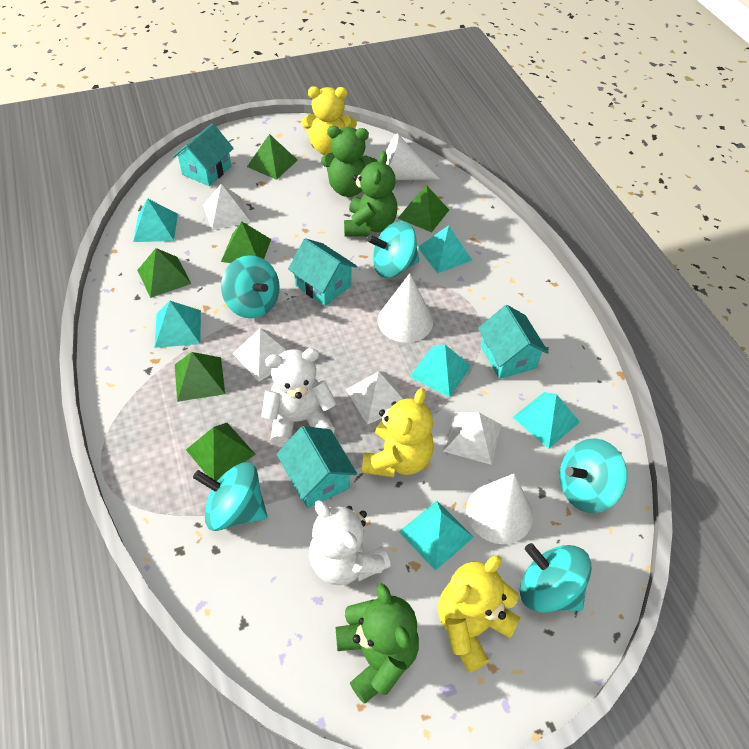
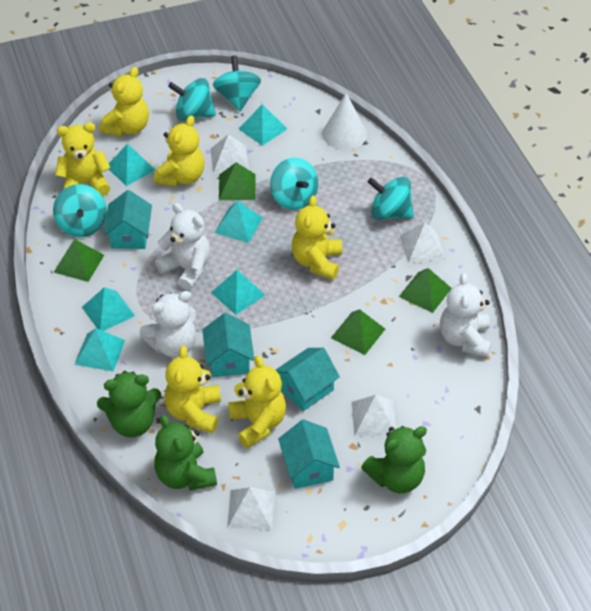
green pyramid: [137,248,191,298] [175,352,225,402] [186,423,256,481] [221,222,271,263] [247,134,297,180] [398,185,449,232] = 6 -> [53,239,104,282] [219,162,255,200] [331,309,385,355] [399,268,452,313] = 4
white cone: [378,273,433,343] [386,134,440,180] [466,474,533,544] = 3 -> [322,93,367,150] = 1
white teddy bear: [261,348,337,447] [309,500,391,586] = 2 -> [140,291,196,357] [155,203,210,290] [440,273,491,357] = 3
yellow teddy bear: [302,86,357,155] [362,388,434,477] [438,555,521,673] = 3 -> [55,122,111,196] [100,67,149,137] [154,116,205,187] [165,346,221,433] [228,356,286,448] [292,195,342,280] = 6

